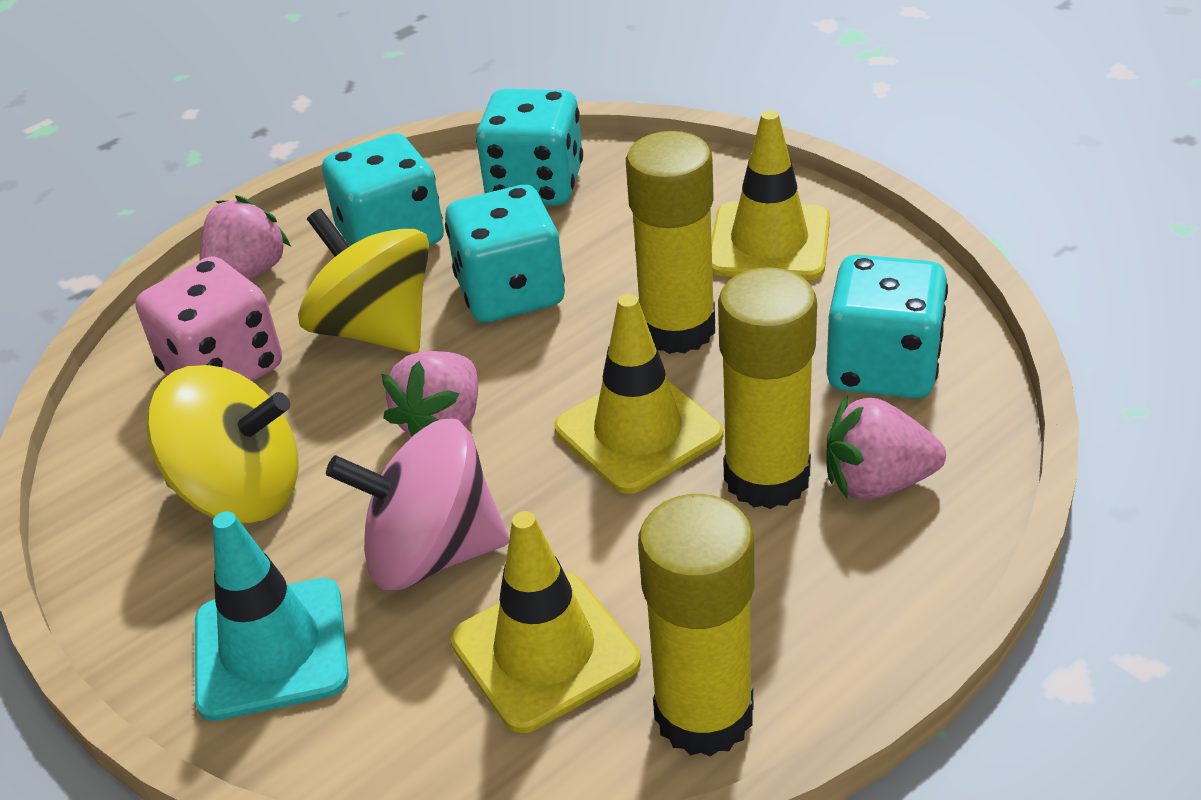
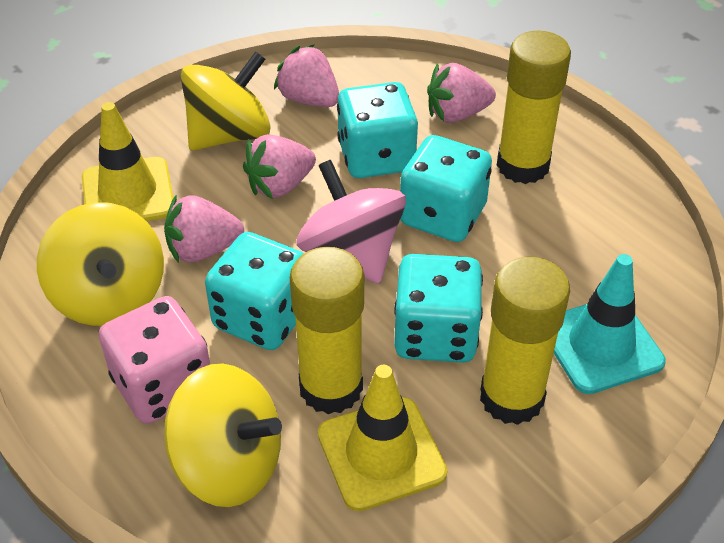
pink strawberry: [199,195,291,280] [381,351,478,437] [827,396,946,499] = 3 -> [164,195,244,263] [243,134,316,199] [274,44,339,107] [427,63,496,123] = 4
yellow spinning top: [146,365,298,523] [298,209,429,353] = 2 -> [37,202,164,326] [164,364,282,507] [181,51,271,151] = 3
yellow traffic cone: [450,511,640,733] [554,294,723,494] [711,110,830,280] = 3 -> [82,102,173,221] [318,365,447,511] = 2

